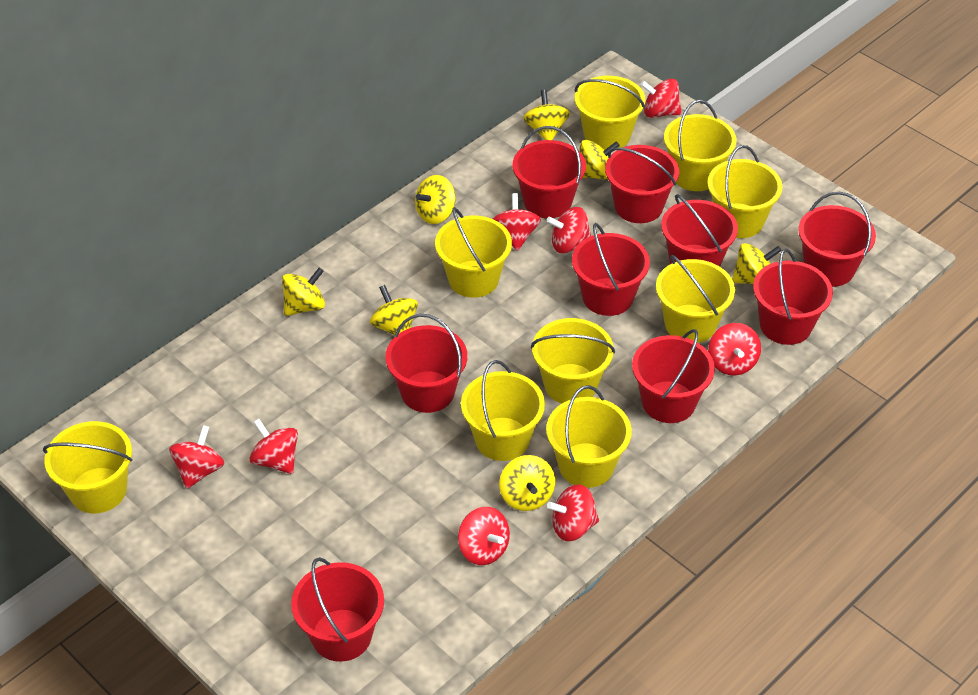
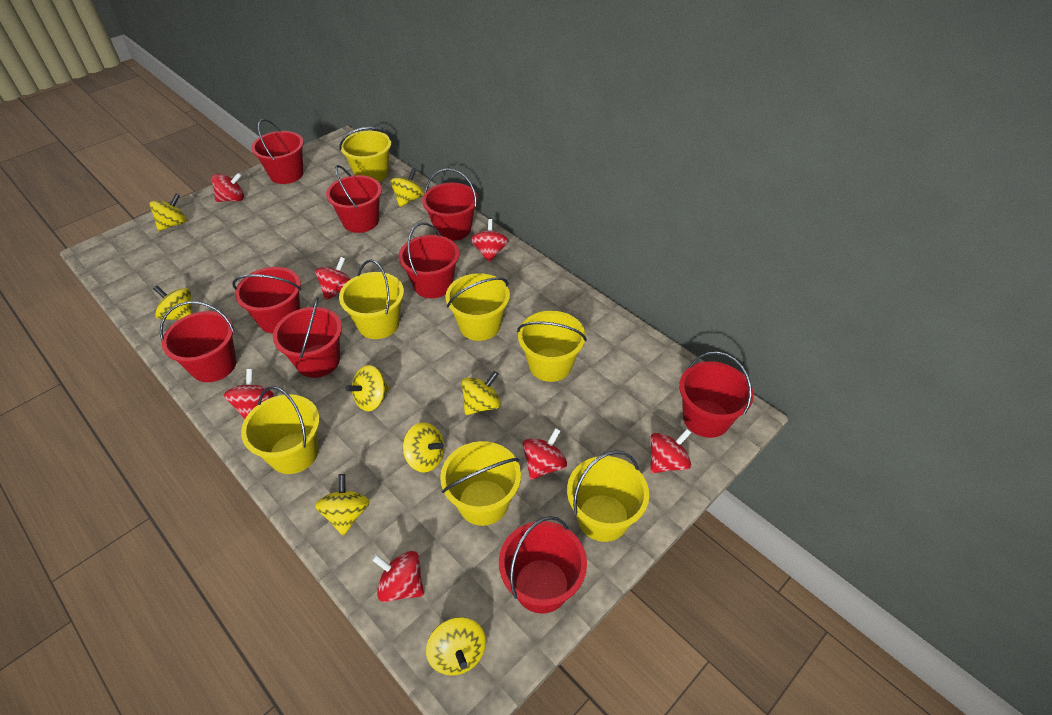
red spinning top: [169,425,224,489] [250,419,298,474] [458,507,510,565] [493,193,541,251] [546,207,591,253] [547,485,599,541] [640,79,682,118] [708,323,761,376] = 8 -> [212,172,244,202] [224,369,274,419] [315,257,350,300] [372,551,424,602] [471,219,509,262] [522,428,567,480] [650,429,692,473] = 7
yellow bucket: [43,421,132,513] [435,207,512,298] [461,360,545,461] [531,318,615,403] [546,385,632,488] [575,76,645,150] [656,255,735,343] [664,100,736,191] [707,145,782,238] = 9 -> [241,386,320,474] [339,260,404,339] [340,127,392,182] [440,441,521,526] [445,273,510,341] [517,311,587,382] [567,450,649,542] = 7
yellow spinning top: [282,268,325,316] [370,285,418,336] [415,175,456,224] [499,455,555,511] [523,90,570,140] [579,140,620,180] [732,243,782,284] = 7 -> [149,194,187,231] [153,285,192,320] [315,474,370,536] [346,365,390,411] [391,169,424,207] [403,422,444,473] [426,617,486,676] [461,371,501,415] = 8

